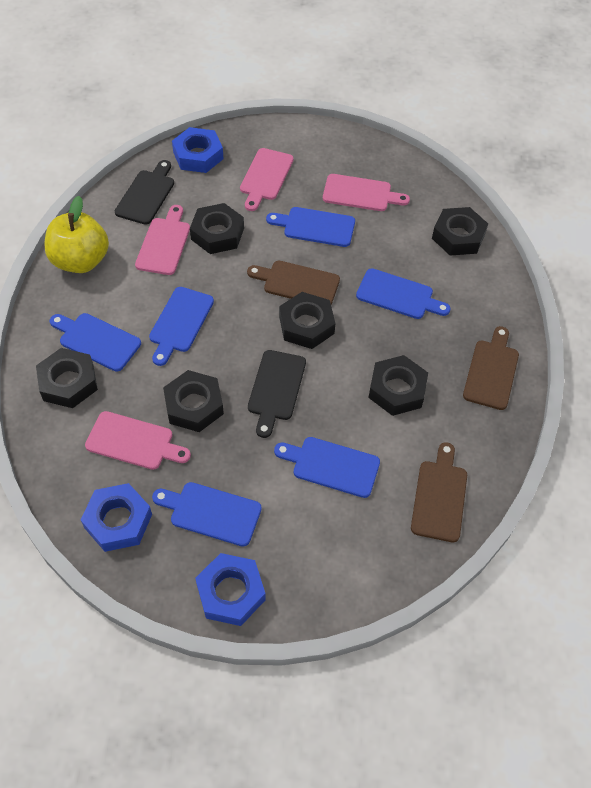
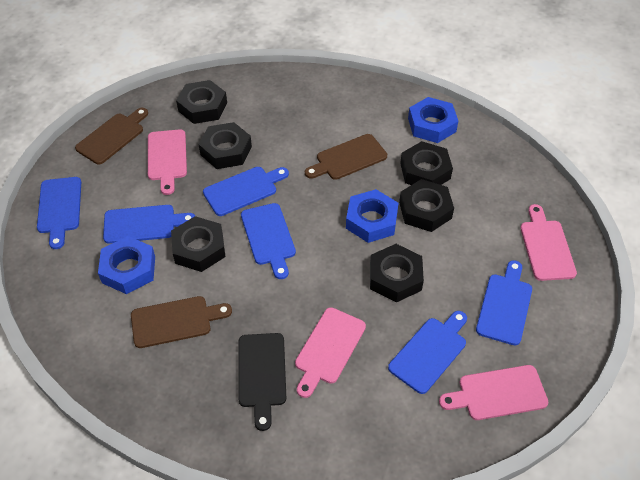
black cutting board: [115,160,174,225] [248,350,306,438] = 2 -> [238,333,286,431] = 1
yellow apple: [44,196,109,273] = 1 -> none = 0

